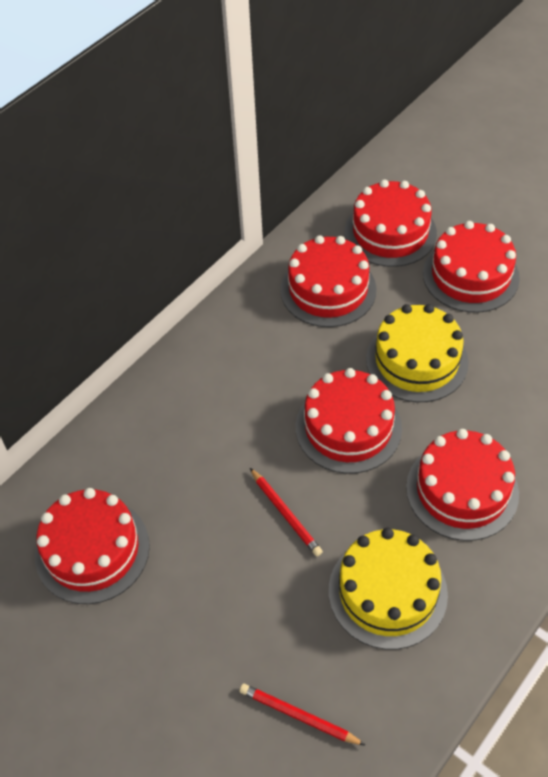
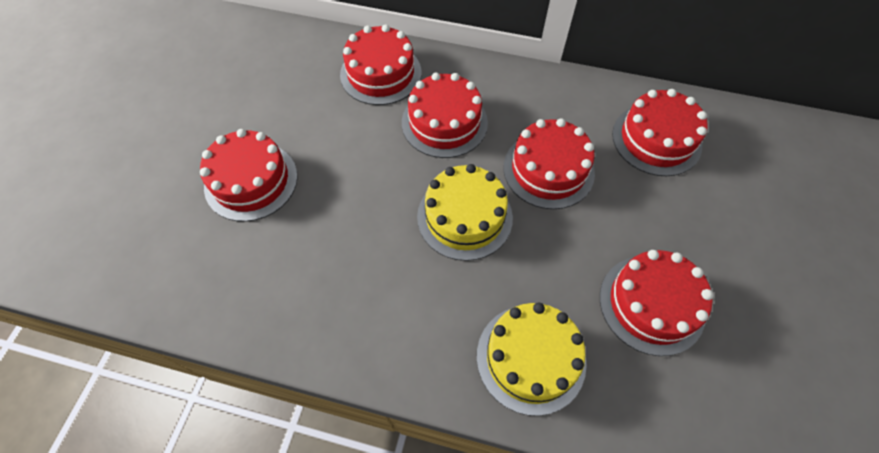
red pencil: [239,684,366,746] [250,468,323,557] = 2 -> none = 0

